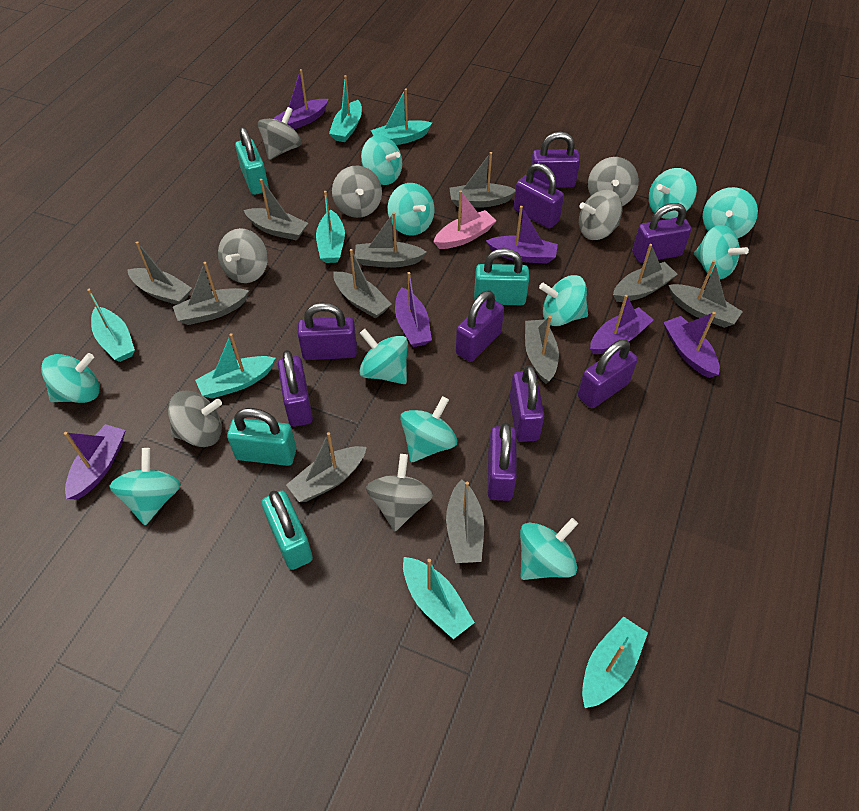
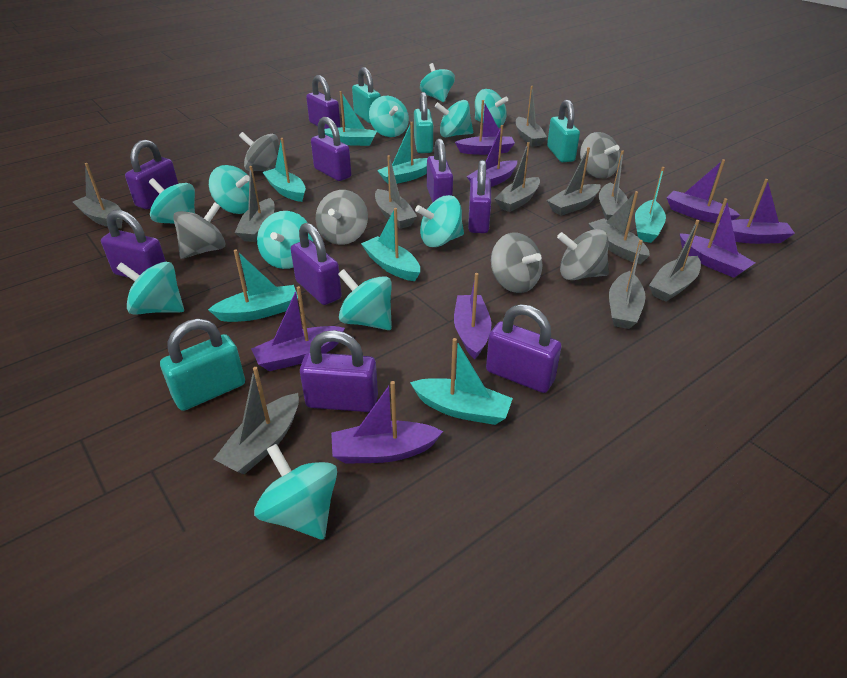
grey spinning top: [168,390,222,447] [218,228,268,283] [258,107,302,160] [332,166,382,218] [366,454,433,531] [579,190,623,240] [588,157,639,206] = 7 -> [173,202,226,259] [239,132,279,171] [316,190,368,245] [491,232,542,293] [557,229,609,280] [580,132,620,179] = 6
pink boat: [433,190,496,249] = 1 -> none = 0
purple boat: [64,424,126,499] [273,69,328,129] [395,272,432,347] [486,206,558,264] [590,295,654,354] [663,312,720,378] = 6 -> [251,286,345,371] [331,381,443,464] [454,273,491,359] [455,100,515,155] [467,125,517,187] [666,159,740,223] [679,198,755,278] [717,179,795,244] = 8

